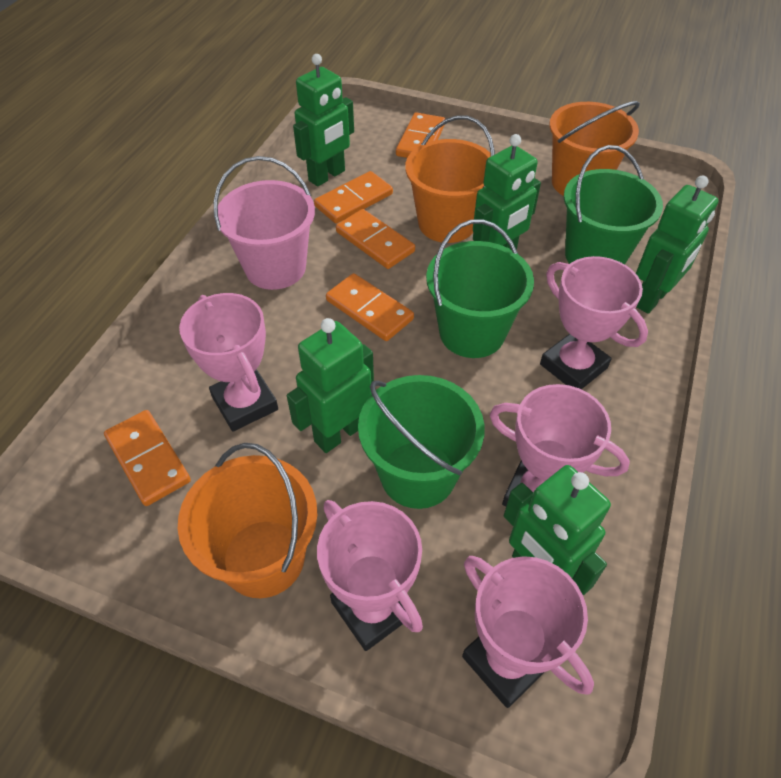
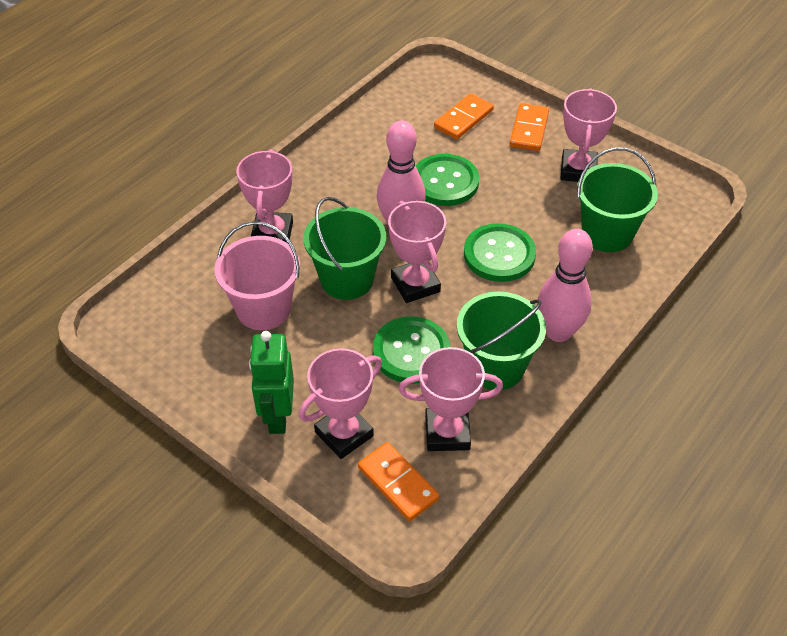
green button: none = 0 -> [373,316,450,384] [416,154,479,206] [464,223,536,282] = 3
green robot: [287,318,374,453] [293,54,354,187] [473,134,541,250] [504,465,611,595] [636,175,719,314] = 5 -> [249,331,294,434] = 1
orange bucket: [178,443,317,598] [405,115,495,243] [549,101,640,196] = 3 -> none = 0
orange domino: [104,410,191,506] [314,171,393,224] [326,273,414,341] [336,209,415,269] [396,112,445,158] = 5 -> [358,442,440,521] [434,93,494,140] [510,103,549,151] = 3
pink bowling pin: none = 0 -> [377,121,425,224] [537,229,593,342] = 2

